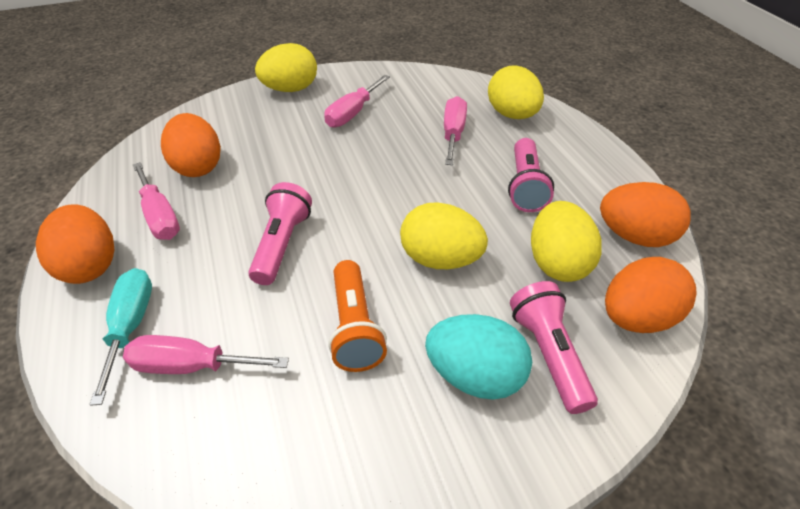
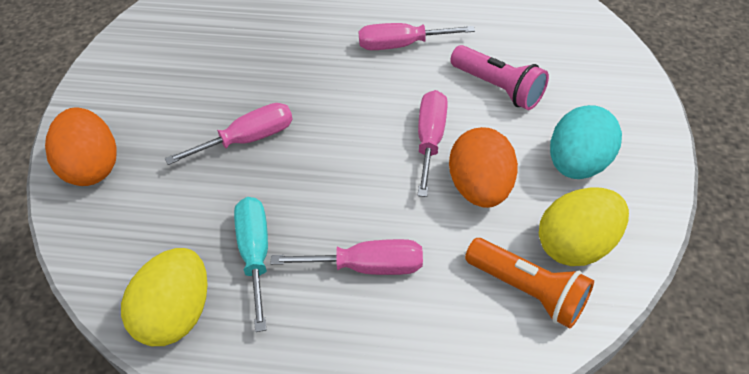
orange egg: [36,204,114,284] [161,113,221,177] [600,182,691,247] [605,257,697,333] = 4 -> [45,107,117,186] [449,127,518,208] = 2
pink flashlight: [248,182,312,285] [508,138,554,212] [510,281,598,414] = 3 -> [450,45,549,110] = 1
yellow egg: [255,43,317,92] [400,202,488,269] [488,65,544,119] [531,201,602,282] = 4 -> [121,248,207,346] [539,187,629,266] = 2

